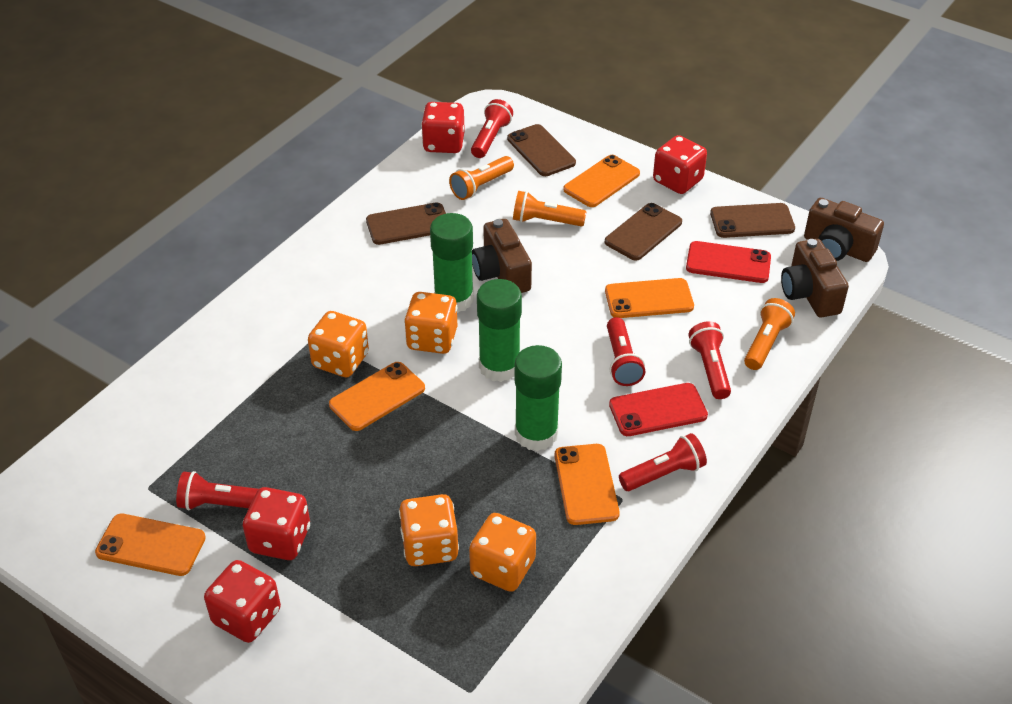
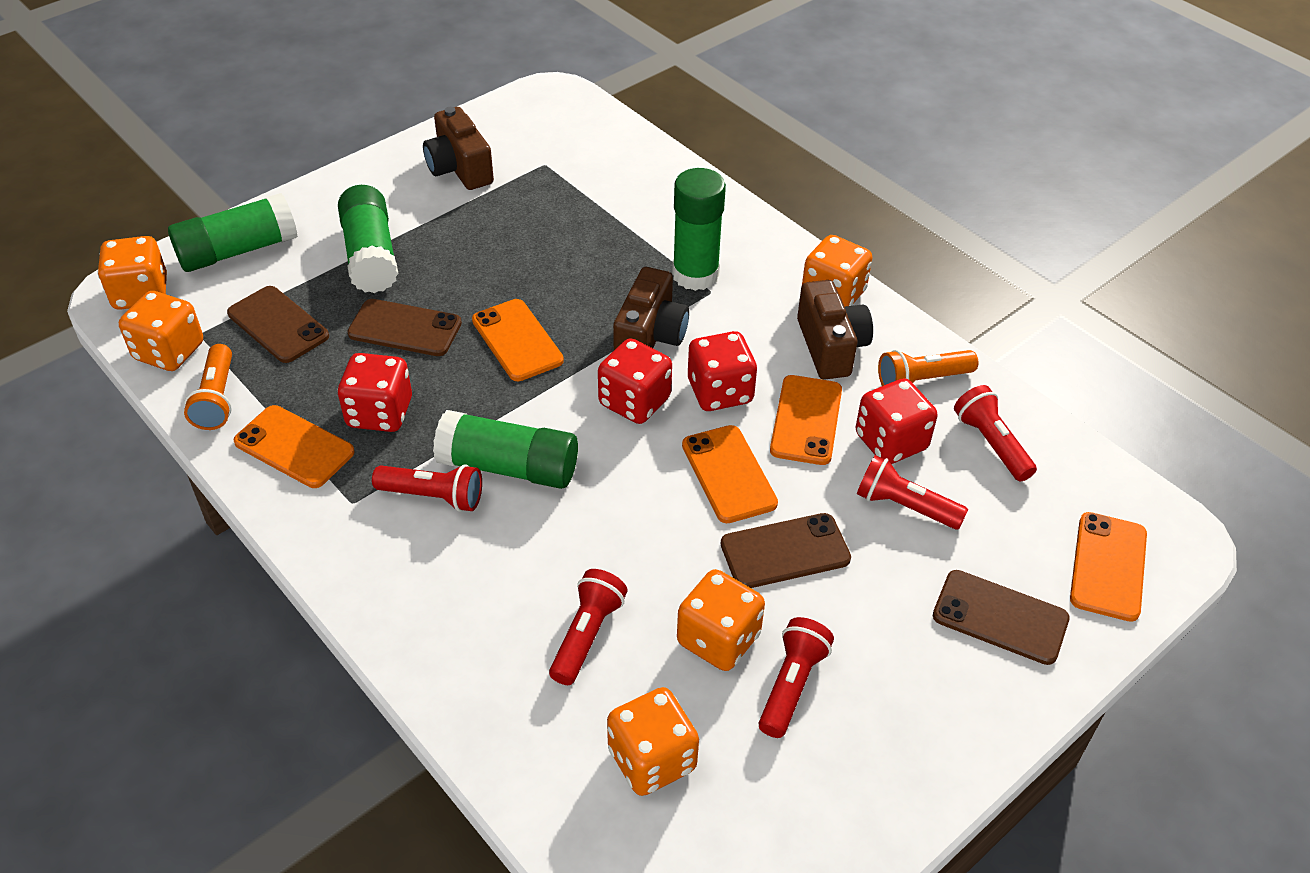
green glue stick: [430,213,474,313] [477,279,522,382] [514,345,562,451] = 3 -> [168,193,298,272] [338,185,399,293] [433,410,578,489] [672,168,726,291] = 4
orange dice: [308,311,369,377] [399,494,459,566] [404,292,457,354] [469,513,536,592] = 4 -> [98,236,167,310] [119,291,203,371] [607,687,699,796] [677,569,765,671] [802,235,872,307] = 5
orange flashlight: [449,156,514,200] [513,191,587,226] [744,298,795,370] = 3 -> [184,344,232,430] [878,350,978,386] = 2
red phone: [609,383,708,436] [686,241,771,283] = 2 -> none = 0

